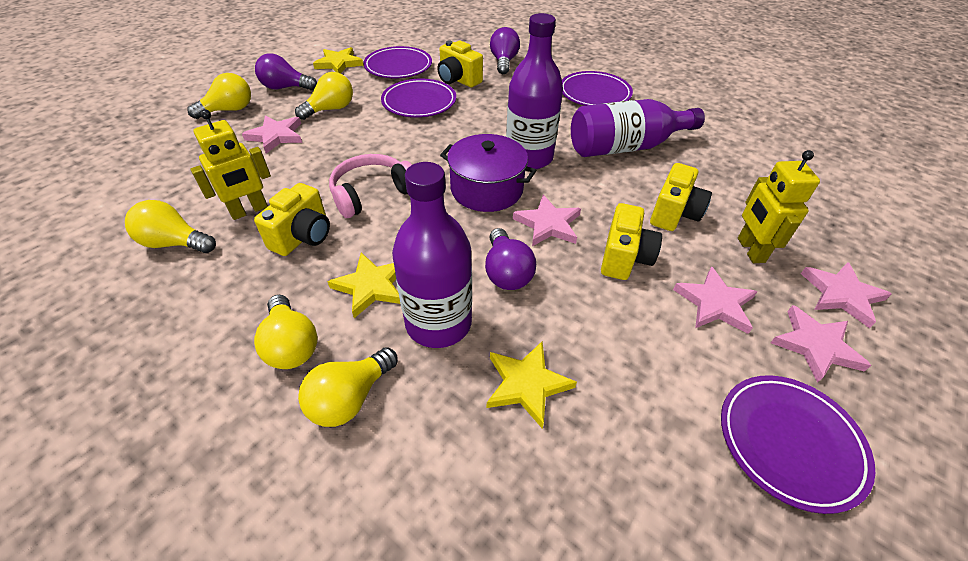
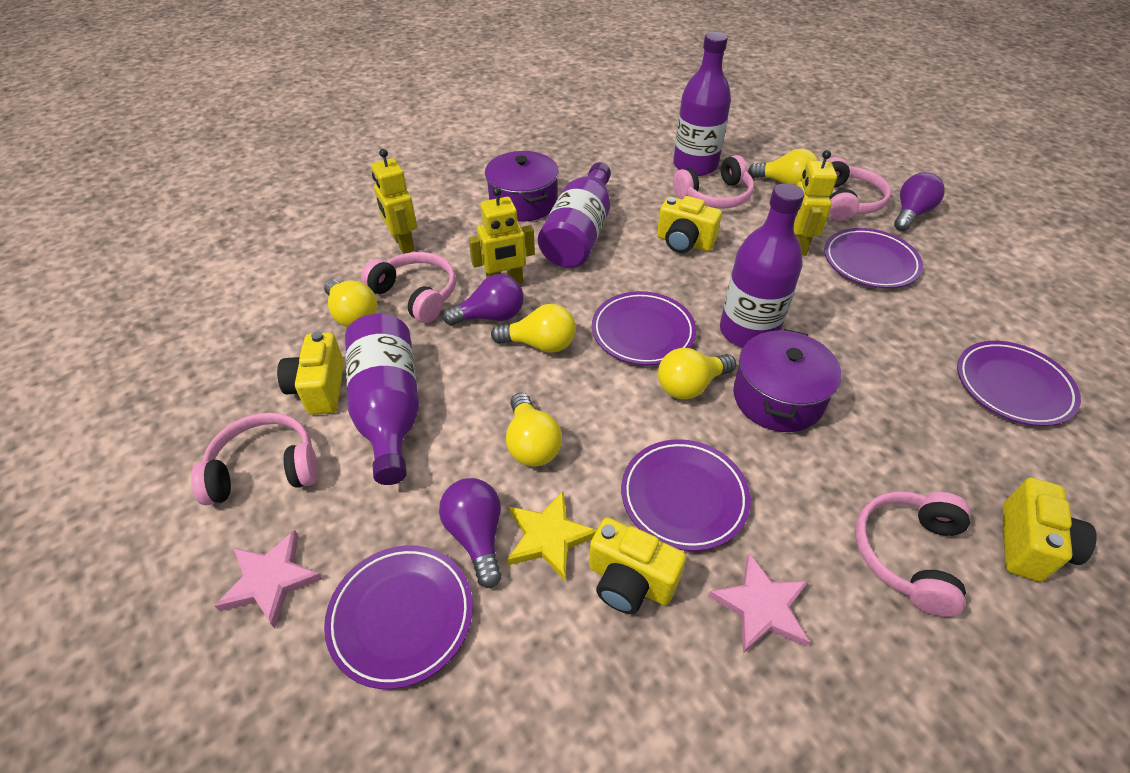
pink headphones: [329,154,412,218] = 1 -> [191,412,318,506] [361,252,456,323] [673,155,754,209] [826,157,891,221] [855,492,971,617] = 5
pink star: [242,116,302,154] [513,195,581,246] [673,266,758,334] [771,305,871,383] [801,262,891,328] = 5 -> [215,530,323,628] [708,553,810,654] = 2
purple bottle: [392,162,472,348] [506,13,563,169] [571,99,705,157] = 3 -> [345,314,419,485] [538,162,611,268] [673,32,731,176] [720,183,804,348] = 4
purple plate: [363,46,432,78] [381,79,456,118] [562,71,633,106] [721,375,875,514] = 4 -> [324,545,473,689] [592,291,696,365] [621,439,751,551] [824,228,923,288] [957,341,1081,426] = 5
purple pot: [440,134,537,212] = 1 -> [485,151,559,222] [733,329,841,432] = 2
yellow robot: [190,109,271,220] [738,150,820,263] = 2 -> [371,149,417,254] [468,187,535,284] [793,150,837,256] = 3
yellow star: [313,47,363,74] [327,253,400,318] [486,342,577,429] = 3 -> [507,491,597,581] = 1

